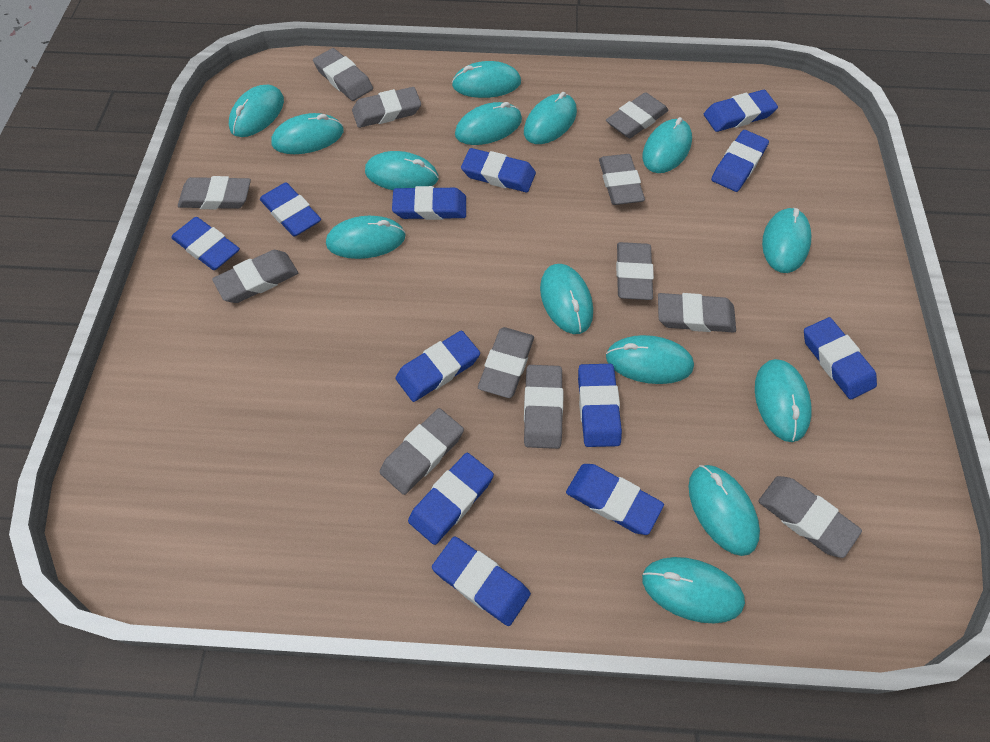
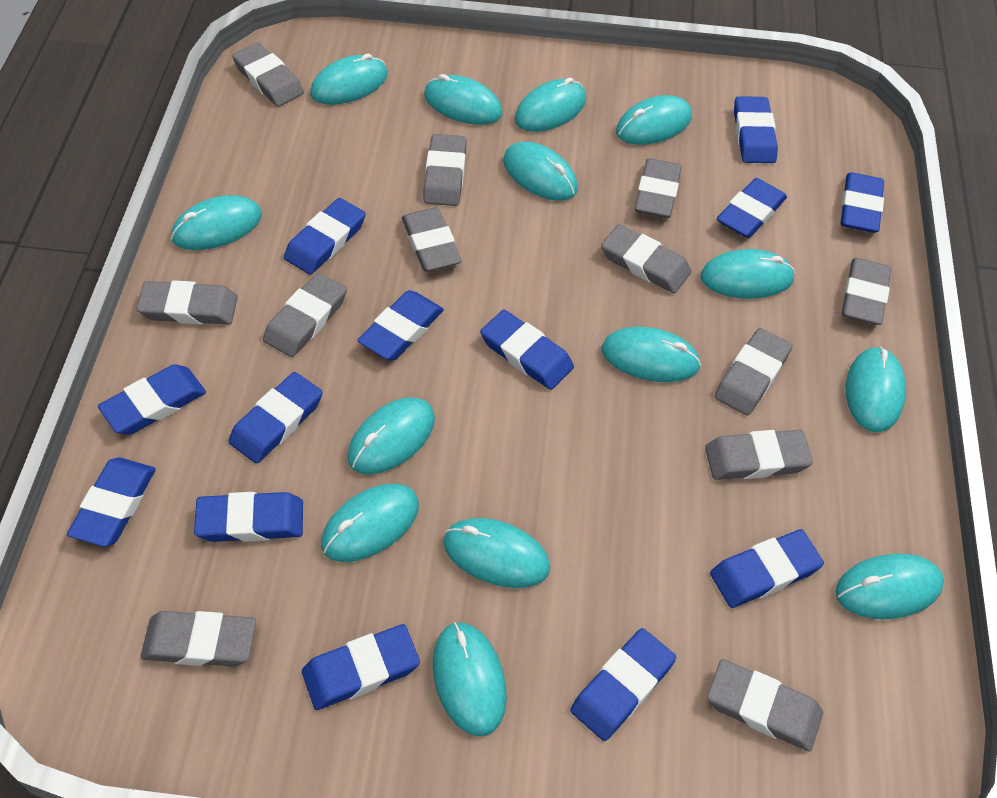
blue eraser: [171,217,240,270] [260,183,321,237] [392,186,466,220] [396,331,480,402] [408,453,494,545] [432,537,531,626] [461,148,536,192] [566,464,664,535] [578,364,622,447] [704,90,778,132] [711,130,769,192] [804,317,877,399] = 12 -> [67,458,156,547] [98,364,206,435] [194,492,303,542] [228,372,323,464] [284,198,366,275] [302,624,420,710] [357,290,444,360] [480,310,574,390] [570,628,676,741] [710,529,824,608] [717,178,787,238] [734,96,778,163] [840,172,884,233] = 13

